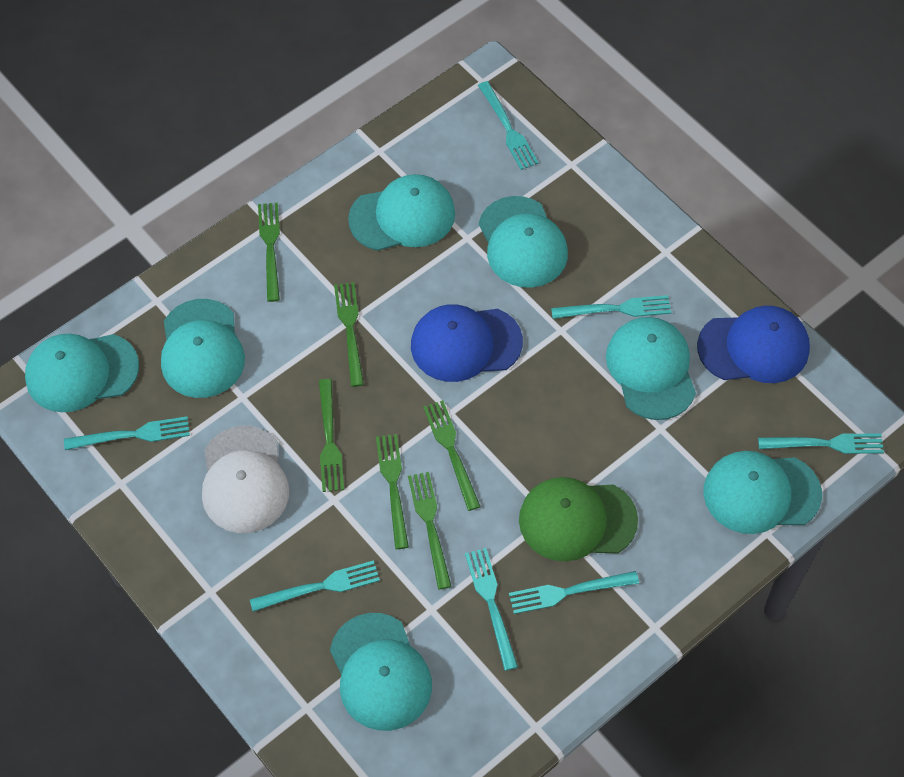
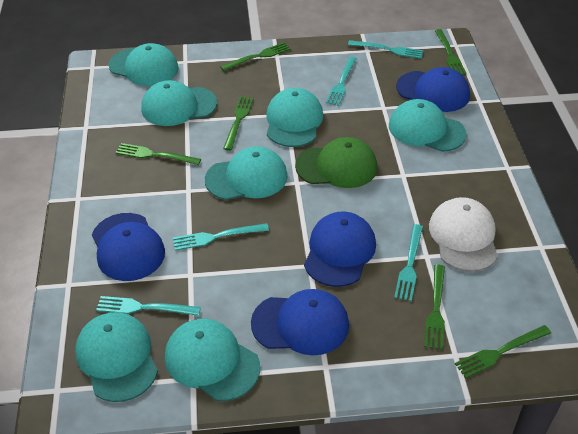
blue cap: [411,304,523,382] [697,306,810,383] = 2 -> [92,213,165,281] [251,289,349,355] [304,211,376,287] [396,67,470,112] = 4
turquoise fork: [64,416,190,450] [250,560,380,612] [465,548,518,671] [478,81,539,170] [509,571,639,614] [551,295,671,319] [758,434,884,454] = 7 -> [96,296,201,316] [173,223,269,251] [326,56,357,106] [348,40,423,59] [394,224,423,301] = 5

